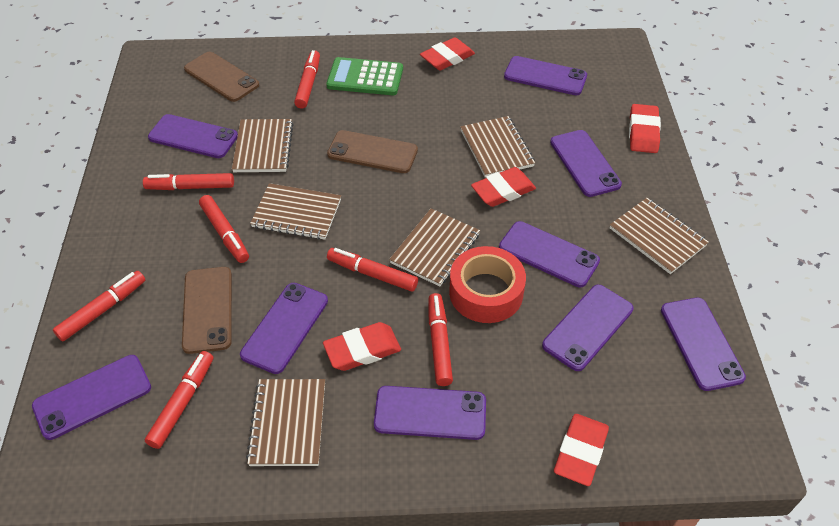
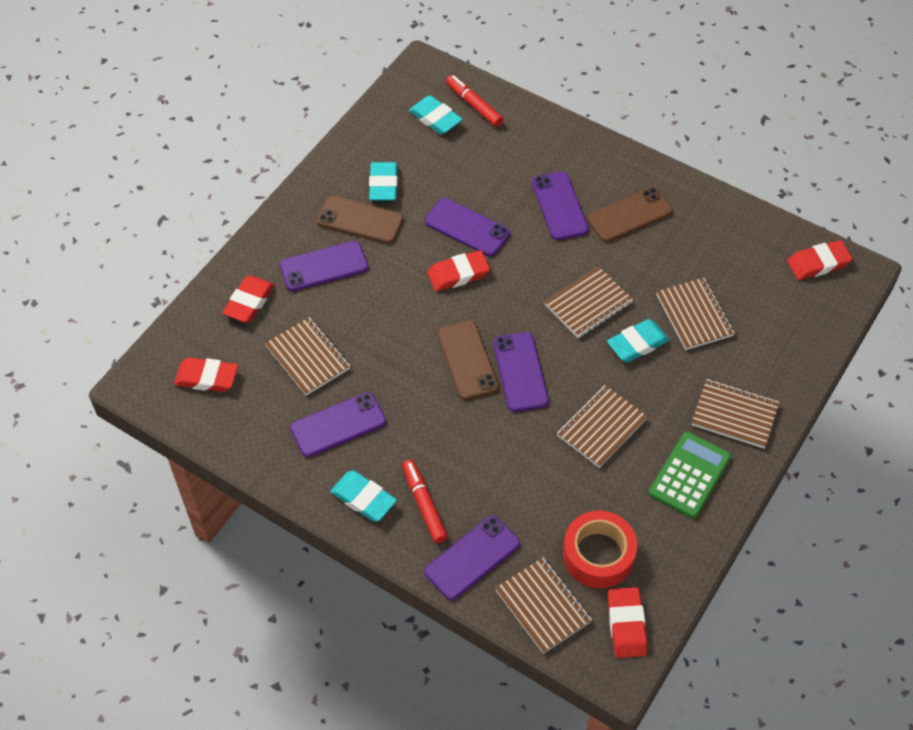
purple phone: [32,355,151,440] [148,114,238,158] [240,283,328,374] [374,386,486,440] [499,221,600,287] [504,56,587,95] [542,285,634,371] [550,130,622,197] [661,298,746,391] = 9 -> [279,241,368,291] [290,392,386,457] [424,516,520,600] [425,198,510,256] [493,332,549,412] [532,171,589,240] = 6
red marker: [53,271,145,341] [143,173,234,190] [145,351,213,449] [199,195,249,263] [294,50,320,109] [327,248,418,292] [428,293,453,386] = 7 -> [402,460,448,543] [446,75,503,127] = 2
turquoise eraser: none = 0 -> [330,471,397,521] [369,162,398,200] [409,95,463,134] [607,319,670,362] = 4

